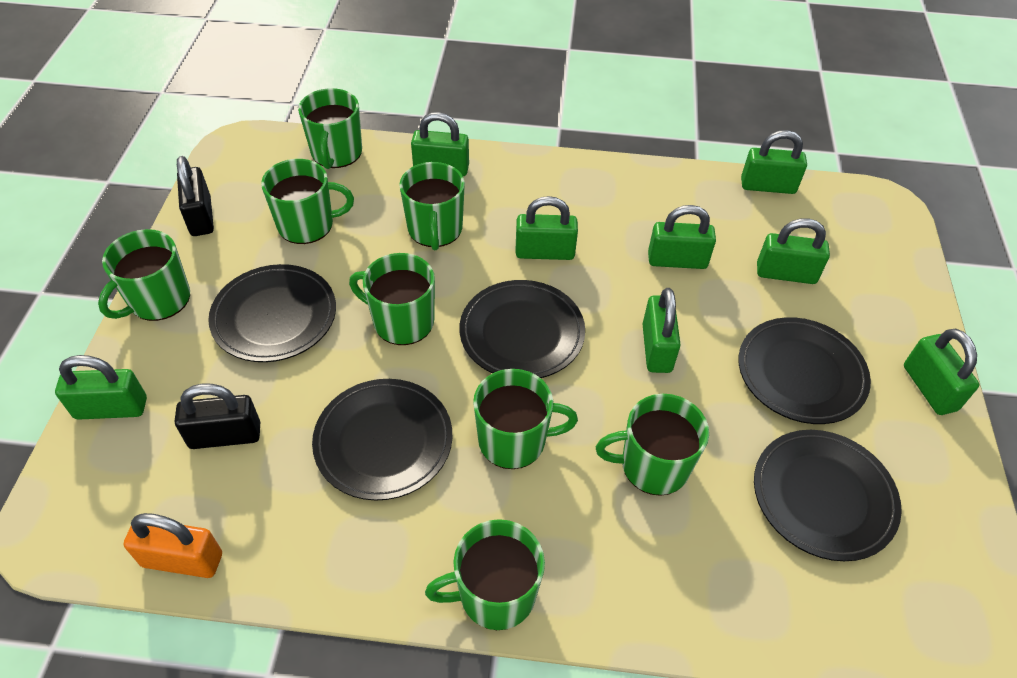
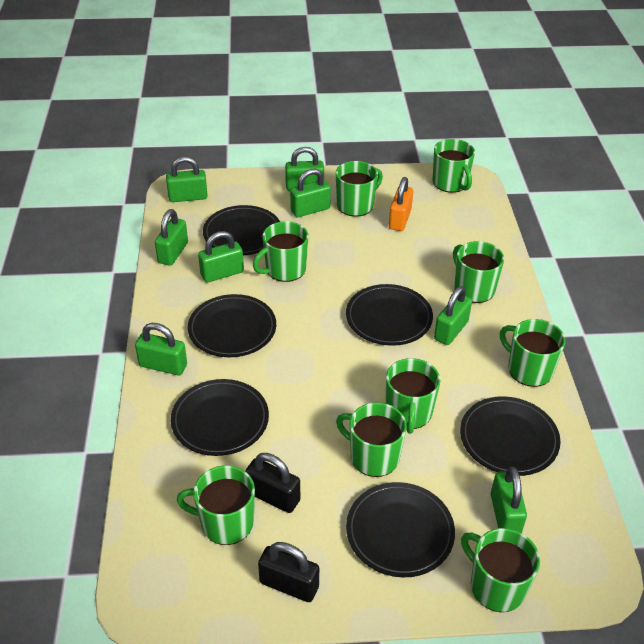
black plate: [208,264,336,362] [312,379,452,500] [460,280,585,378] [738,317,871,424] [754,430,902,561] = 5 -> [171,379,269,456] [188,294,276,357] [203,205,280,255] [346,284,433,346] [346,482,455,578] [460,396,561,476] = 6
green mug: [98,229,190,321] [261,159,354,244] [298,88,362,169] [349,253,435,345] [399,162,465,250] [425,519,545,630] [473,369,578,469] [596,394,709,496] = 8 -> [176,465,255,545] [253,221,309,282] [336,161,383,217] [336,402,407,477] [386,358,440,434] [432,139,475,193] [453,241,504,303] [461,528,540,612] [500,319,566,387] = 9

